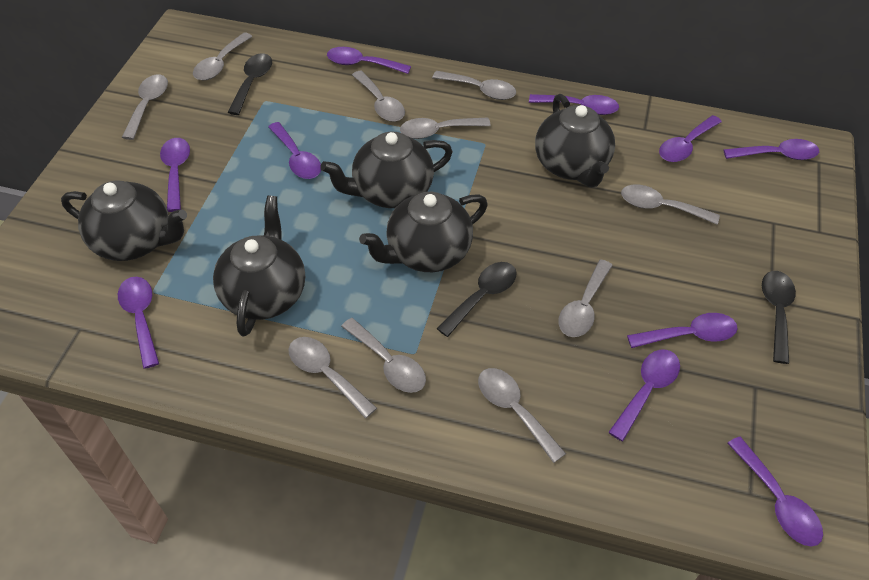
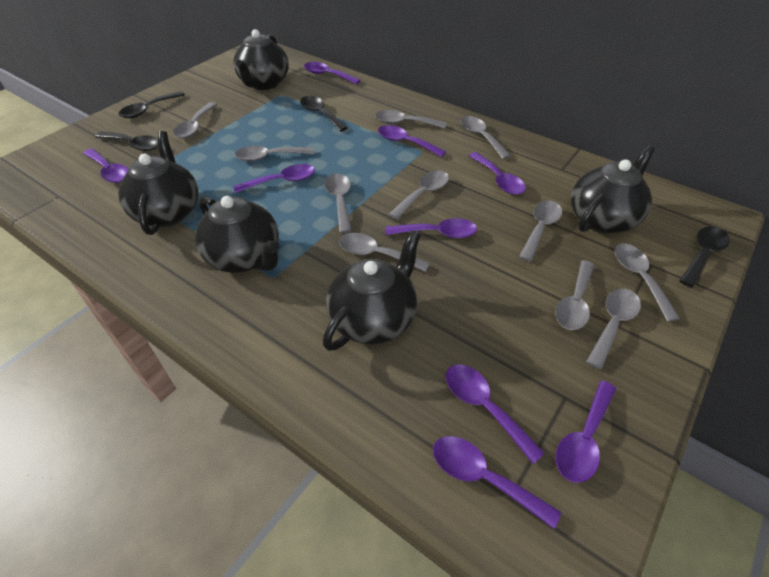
black spoon: [228,53,272,115] [436,262,517,337] [762,271,796,364] = 3 -> [95,132,158,151] [118,91,185,118] [300,96,348,132] [679,226,730,287] = 4
grey spoon: [122,75,168,140] [193,32,253,80] [288,337,377,419] [341,318,426,393] [352,70,405,122] [400,118,491,139] [432,71,516,100] [478,368,566,463] [558,259,613,337] [621,185,720,224] = 10 -> [173,102,217,138] [235,146,314,161] [325,174,352,233] [339,233,430,272] [375,110,447,128] [389,170,449,219] [461,116,511,159] [519,200,562,262] [555,260,595,330] [586,289,641,370] [614,243,680,322] = 11
purple spoon: [118,277,159,369] [160,138,190,212] [268,122,321,179] [327,47,411,74] [529,94,619,115] [608,350,680,441] [627,313,738,348] [659,115,722,162] [724,139,819,160] [727,437,823,547] = 10 -> [83,149,129,183] [233,164,315,193] [304,62,360,84] [378,125,446,157] [385,218,477,238] [433,436,561,529] [446,364,545,464] [469,152,526,195] [556,381,616,483] = 9

